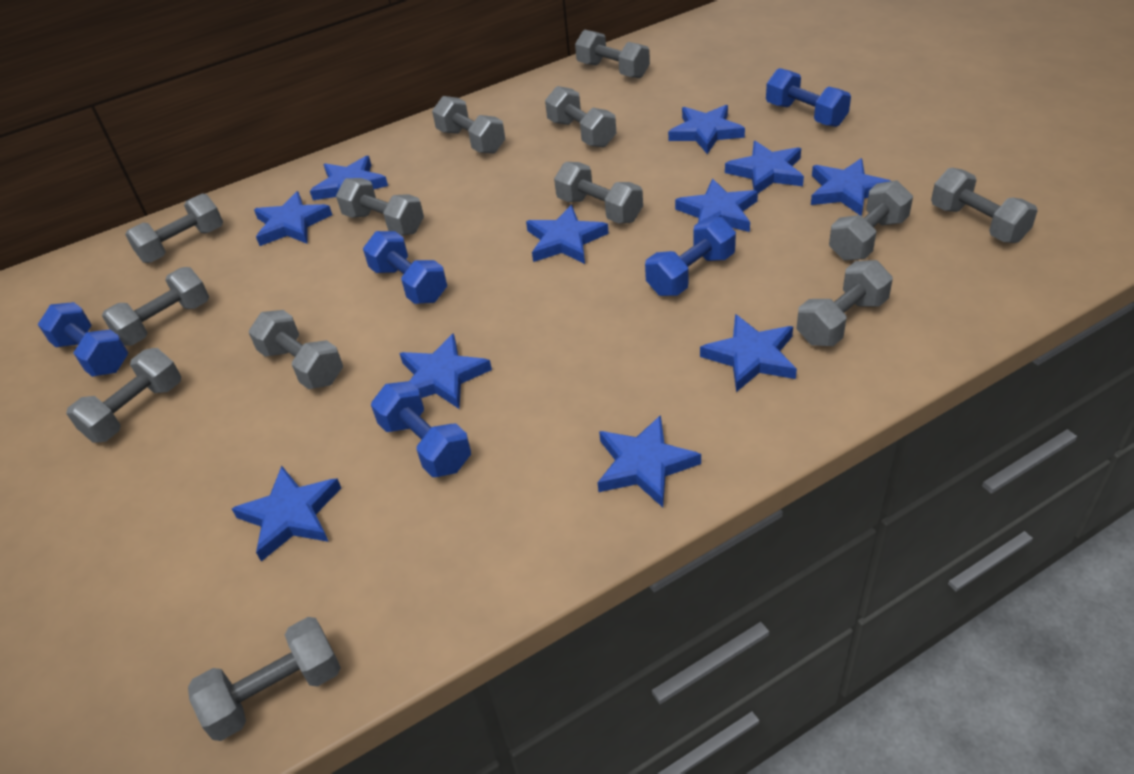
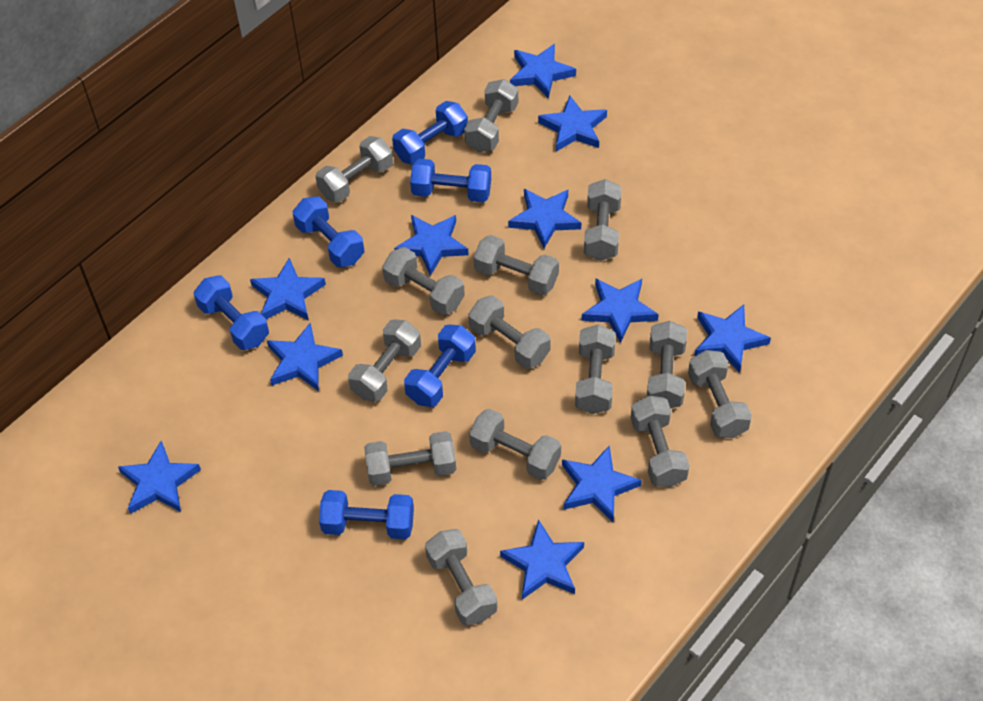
blue dumbbell: [38,302,128,377] [363,231,447,304] [371,381,471,477] [645,217,736,296] [766,68,851,127] = 5 -> [194,276,269,350] [293,196,364,267] [319,490,414,539] [392,101,468,165] [404,324,476,407] [410,159,491,202] = 6
grey dumbbell: [66,348,181,442] [102,267,209,346] [125,194,223,263] [188,617,341,741] [249,310,343,389] [336,178,424,235] [432,96,505,154] [545,86,617,148] [554,162,643,224] [575,30,650,78] [797,260,893,346] [829,180,913,261] [931,168,1038,243] = 13 -> [315,136,393,202] [348,319,421,402] [364,431,456,486] [382,247,465,315] [425,529,497,626] [464,79,518,152] [468,295,551,369] [469,409,561,480] [474,235,559,295] [575,325,616,414] [584,179,622,261] [631,396,690,487] [647,321,687,409] [688,350,752,438] = 14

